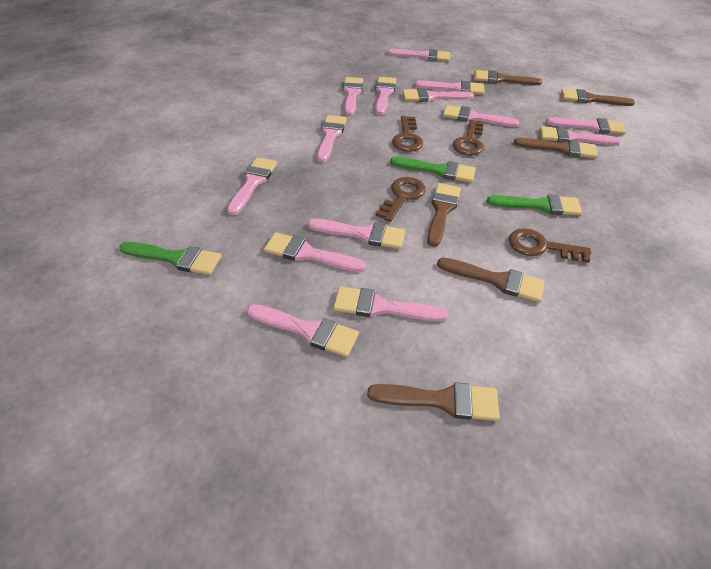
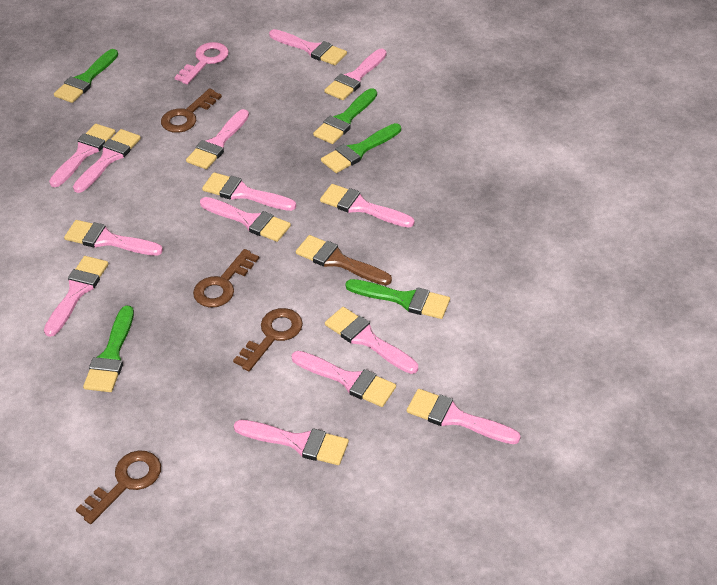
brown brush: [367,382,500,421] [427,183,461,247] [437,258,545,302] [474,70,542,85] [514,138,598,159] [561,89,635,106] = 6 -> [296,235,392,285] = 1
green brush: [119,242,221,275] [390,157,476,183] [487,194,582,216] = 3 -> [54,49,118,103] [83,306,134,392] [313,88,377,144] [321,123,401,173] [346,279,450,319] = 5
pink key: none = 0 -> [174,42,229,85] = 1

